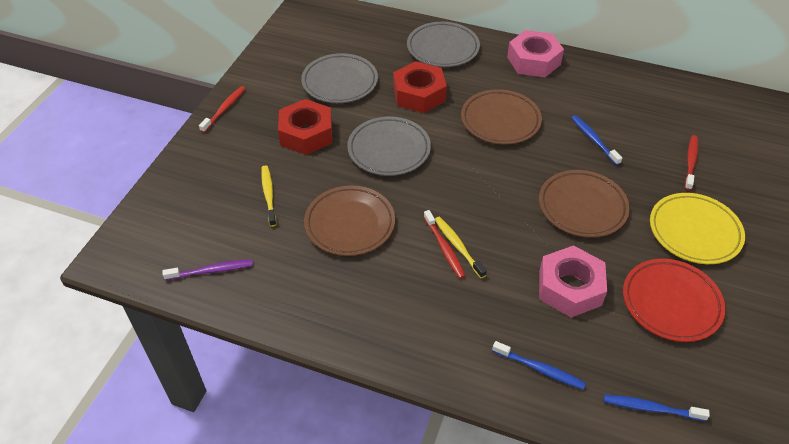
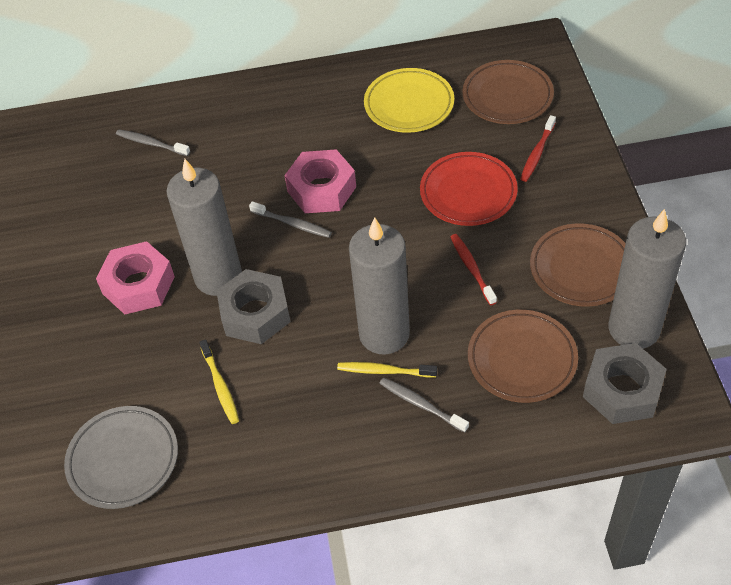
blue toothbrush: [492,341,586,390] [571,115,622,165] [603,395,710,421] = 3 -> none = 0
grey candle: none = 0 -> [167,159,242,296] [349,217,410,355] [608,209,686,349] = 3
grey nut: none = 0 -> [216,269,291,344] [583,343,667,424] = 2
grey plate: [301,53,378,103] [347,116,431,176] [407,22,480,67] = 3 -> [64,406,178,509] = 1
grey toothbrush: none = 0 -> [116,129,190,156] [249,201,332,238] [379,378,469,433] = 3
purple toothbrush: [162,260,253,280] = 1 -> none = 0
red nut: [278,99,332,155] [393,61,447,113] = 2 -> none = 0
red toothbrush: [199,86,246,133] [424,210,466,279] [685,135,698,190] = 3 -> [451,234,497,305] [520,115,556,182] = 2

